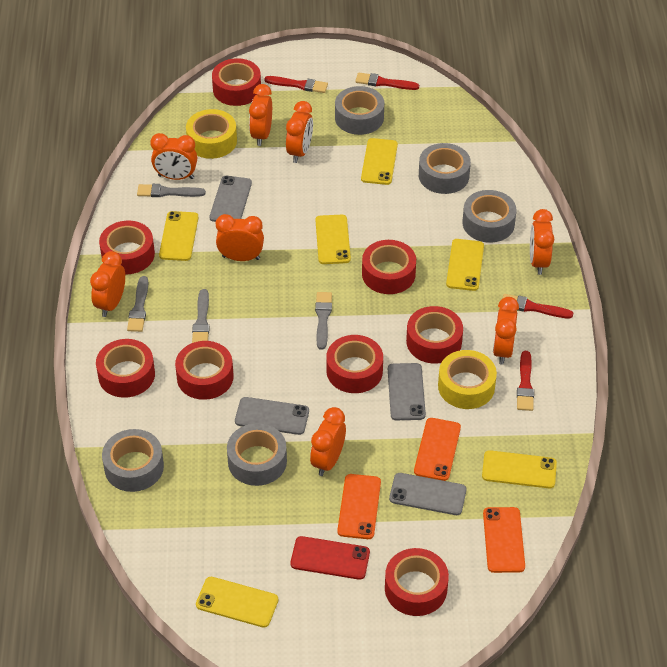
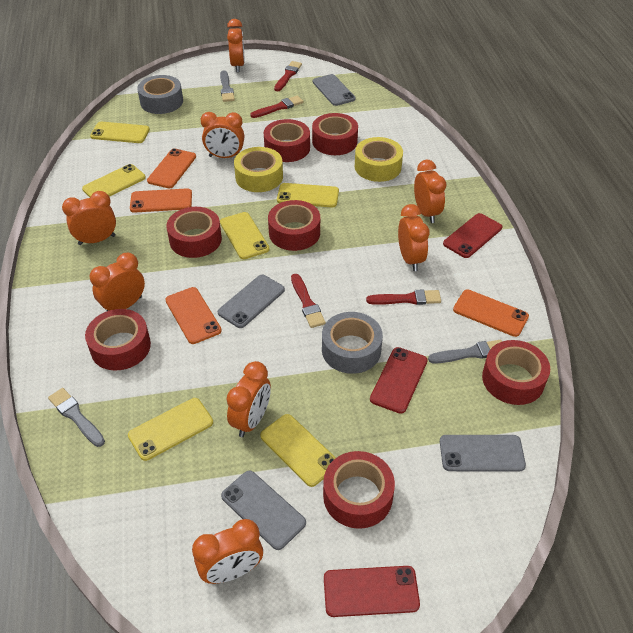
grey brush: [127,276,148,332] [137,184,206,197] [192,289,210,343] [315,292,332,350] = 4 -> [48,388,105,447] [220,70,235,102] [428,340,502,364] = 3
grey tape: [102,429,164,492] [227,423,287,486] [335,86,384,135] [419,143,471,194] [463,190,517,243] = 5 -> [137,75,183,114] [322,312,383,374] = 2
orange phone: [337,474,381,539] [414,418,461,481] [483,507,525,573] = 3 -> [130,188,192,213] [147,148,196,188] [165,287,222,344] [453,289,529,337] = 4
red phone: [290,536,370,580] = 1 -> [324,566,420,617] [370,347,428,414] [443,213,502,258] = 3
red tape: [96,339,155,398] [99,221,155,274] [175,341,234,400] [212,58,261,106] [326,335,383,393] [362,240,416,294] [385,548,449,616] [406,306,463,364] = 8 -> [85,309,151,371] [167,207,222,258] [264,119,310,162] [268,200,320,251] [312,113,358,155] [323,451,395,529] [482,340,550,405] = 7

